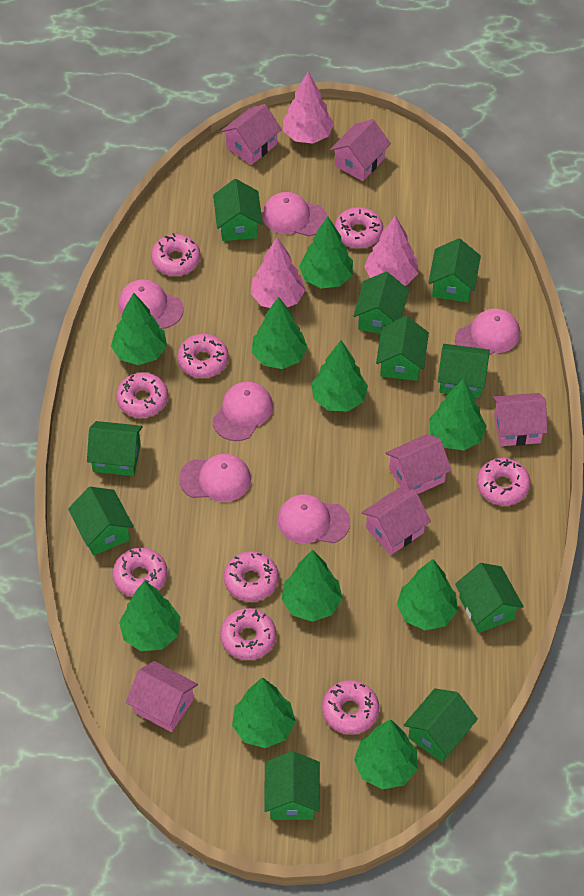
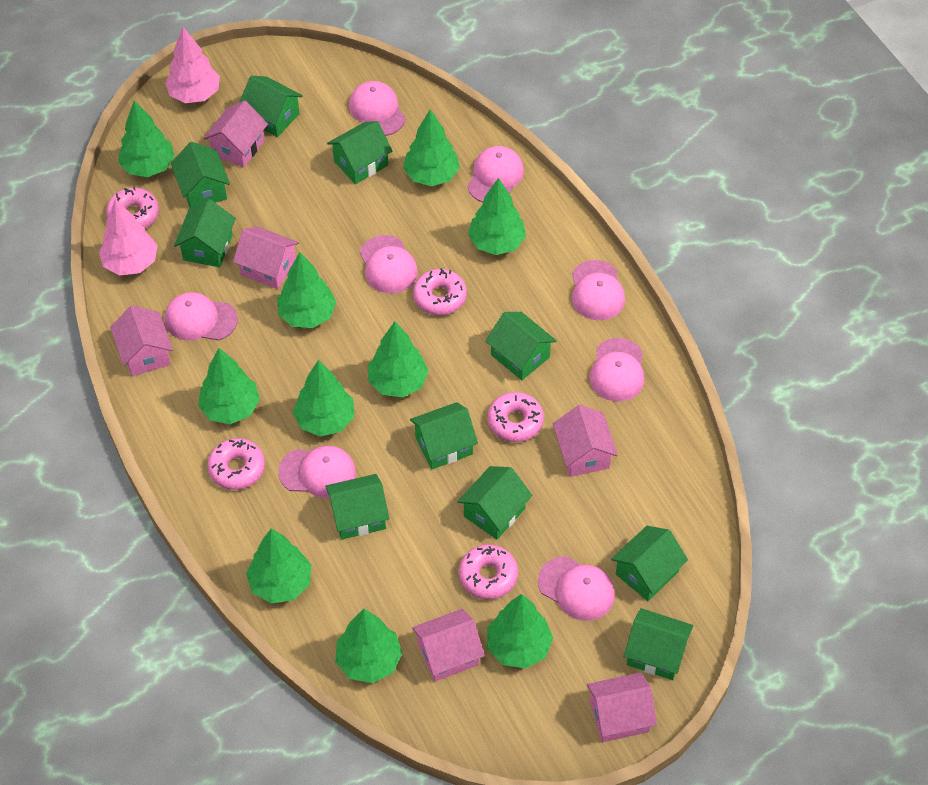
pink cap: [118,279,184,329] [179,454,251,502] [212,382,273,441] [262,192,327,236] [277,494,350,543] [455,308,520,355] = 6 -> [165,292,238,341] [278,445,356,498] [349,81,406,136] [360,235,418,293] [467,146,524,203] [538,556,615,621] [572,260,625,320] [590,338,644,401] = 8
pink donut: [112,547,167,597] [116,372,168,418] [151,233,200,276] [177,334,229,378] [220,608,276,660] [224,551,279,602] [322,680,379,734] [335,207,383,248] [477,458,531,506] = 9 -> [106,186,159,228] [207,438,265,490] [413,268,467,315] [459,544,518,600] [488,392,544,442] = 5
pink tree: [250,238,305,308] [283,71,334,144] [364,215,419,286] = 3 -> [99,199,157,276] [165,27,220,103] = 2

